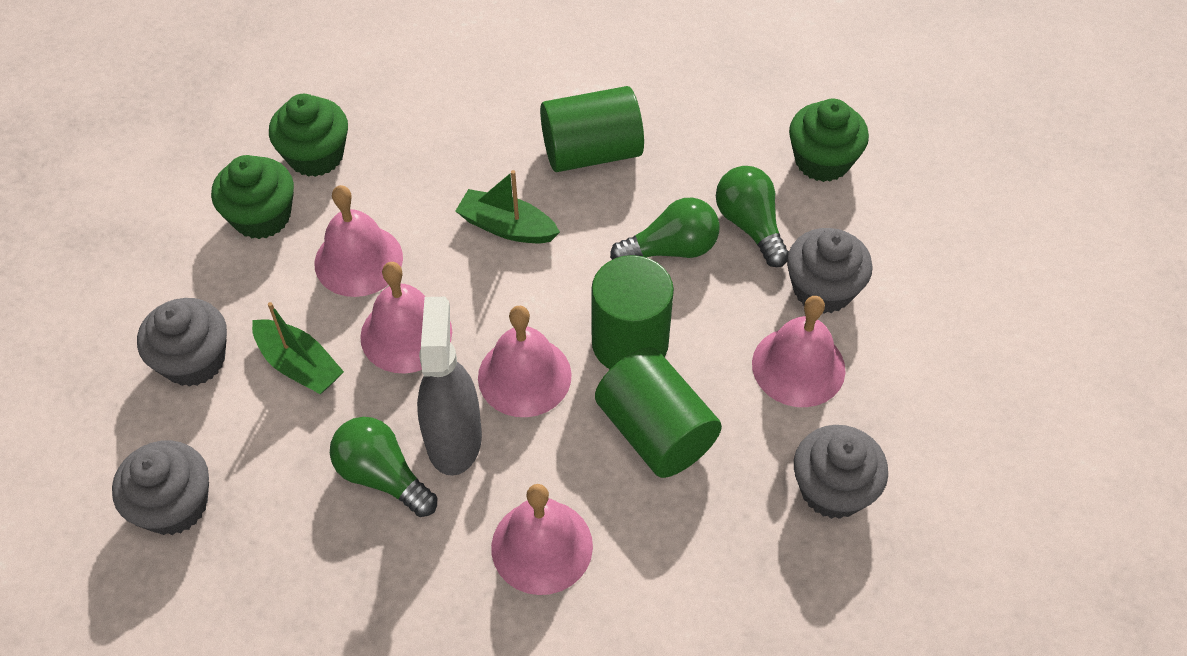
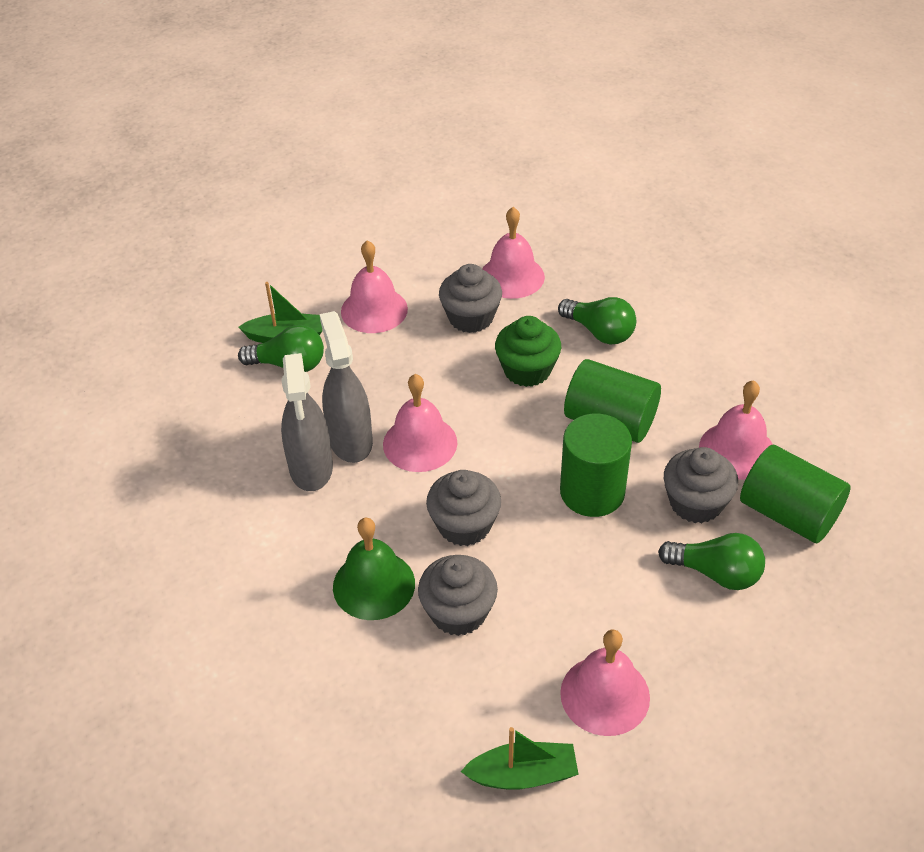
green bell: none = 0 -> [333,517,415,620] = 1
green cupcake: [211,155,294,239] [269,94,348,177] [789,99,869,182] = 3 -> [495,316,561,387] = 1
grey spray bottle: [417,297,482,476] = 1 -> [281,353,333,491] [319,311,373,463] = 2

